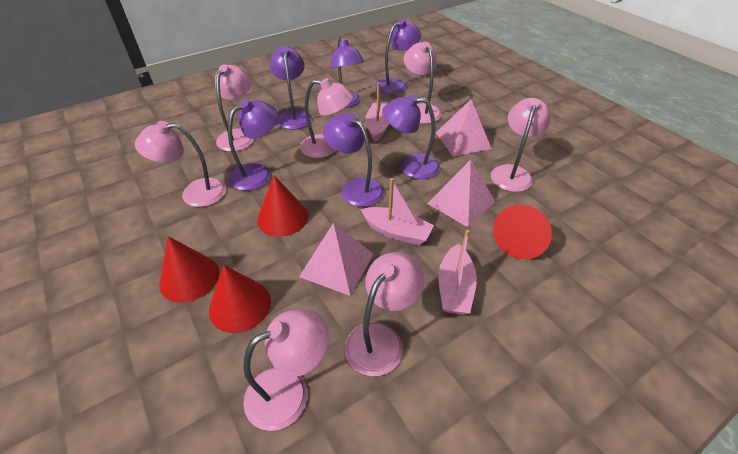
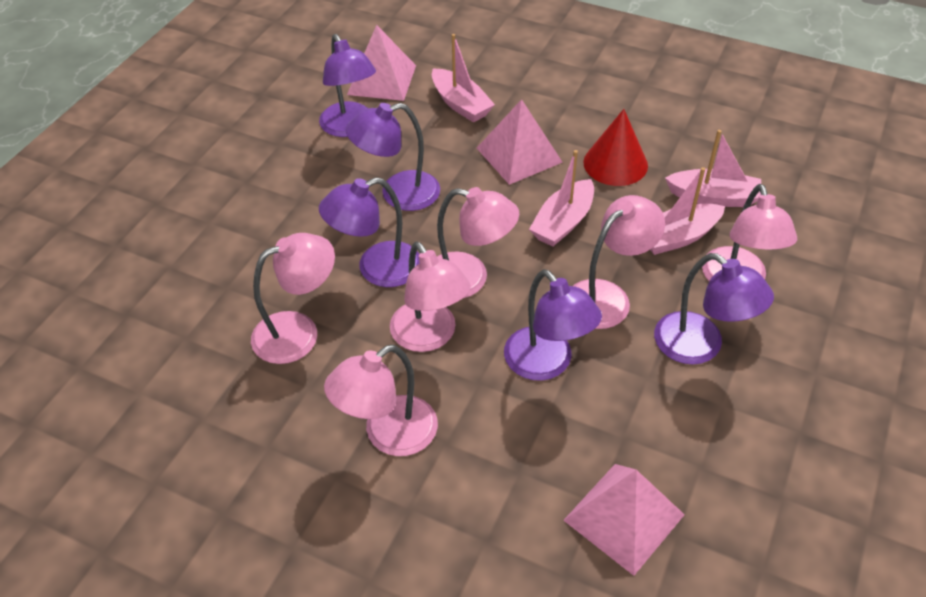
pink boat: [361,178,434,245] [365,82,389,142] [438,230,477,315] = 3 -> [432,34,495,122] [529,150,594,247] [650,167,725,255] [665,130,761,207] = 4
pink lamp: [135,121,226,207] [215,64,254,152] [243,309,329,431] [300,78,354,158] [345,252,425,376] [404,41,442,124] [491,98,551,192] = 7 -> [251,233,335,364] [324,345,438,456] [390,241,471,352] [437,187,519,299] [573,195,665,329] [702,184,797,281] = 6
purple lamp: [228,100,278,191] [270,46,312,130] [323,113,384,207] [330,37,364,108] [375,19,421,94] [382,94,440,179] = 6 -> [319,34,376,137] [319,177,420,287] [346,103,440,211] [504,269,602,381] [654,253,774,365] = 5
red cone: [159,236,219,303] [209,265,271,333] [257,176,309,237] [493,205,552,260] = 4 -> [583,109,648,186] = 1

